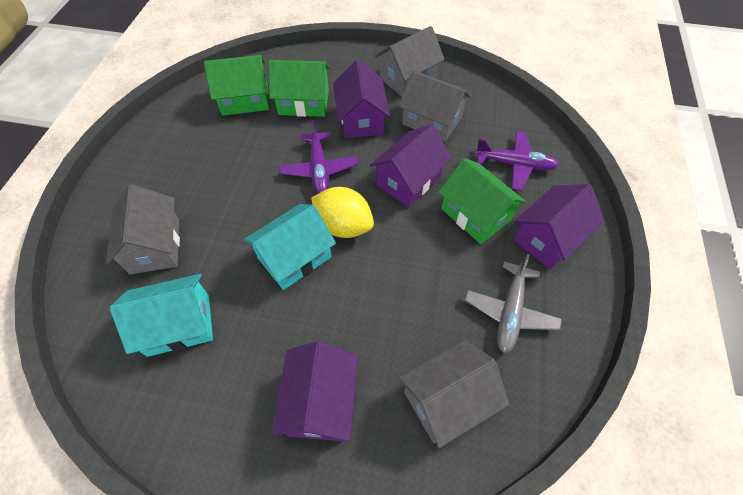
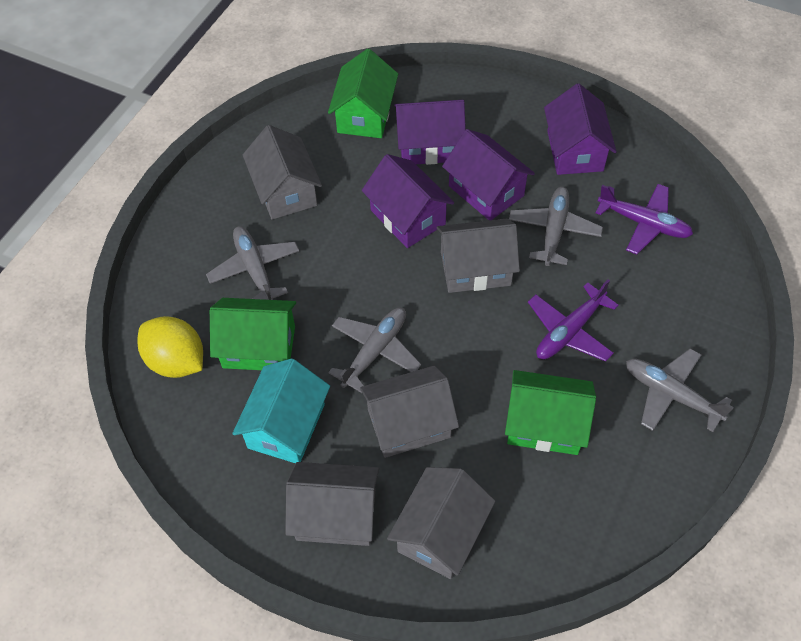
grey house: [106,184,180,274] [375,26,445,97] [398,70,471,142] [399,340,509,448] = 4 -> [243,125,322,220] [285,462,379,546] [360,365,459,458] [387,467,495,579] [437,219,520,293] = 5
grey plane: [465,254,562,353] = 1 -> [206,226,299,300] [328,308,421,393] [509,187,603,266] [626,348,734,432] = 4
turquoise house: [110,274,213,357] [244,204,336,290] = 2 -> [232,358,330,463] = 1

